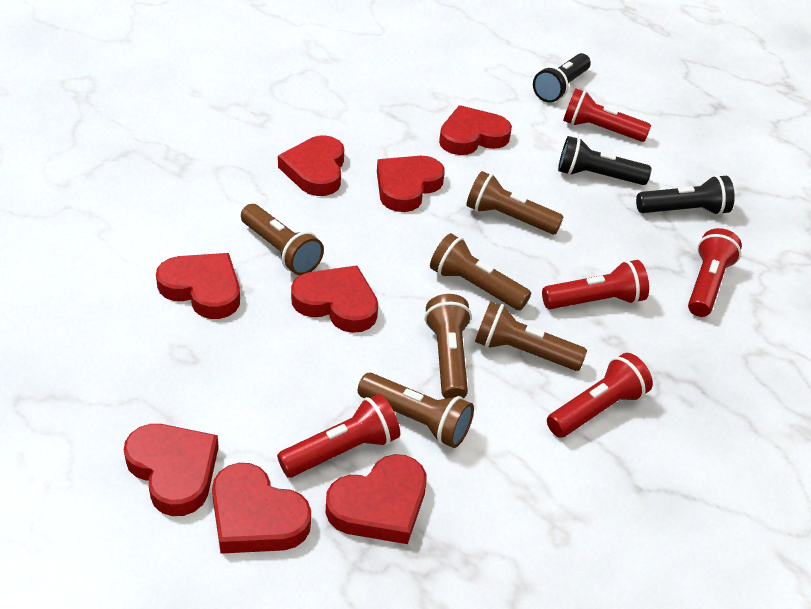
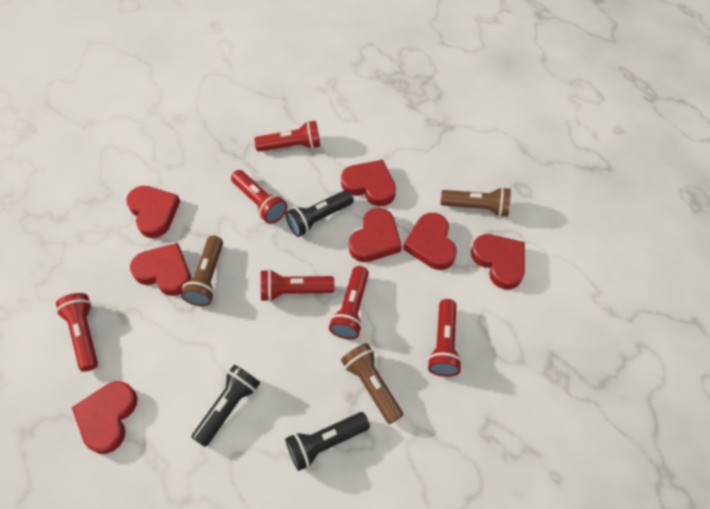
brown flashlight: [241,204,324,275] [358,373,474,448] [424,294,472,399] [430,233,531,310] [466,171,564,234] [475,302,587,371] = 6 -> [181,236,223,306] [341,343,403,424] [441,187,511,217] = 3
red flashlight: [277,394,400,478] [542,260,649,309] [547,353,653,438] [563,89,651,142] [688,228,742,317] = 5 -> [56,293,98,372] [231,170,287,224] [254,121,320,152] [261,269,334,302] [329,266,369,339] [427,299,462,377] = 6
red heart: [124,424,219,516] [156,253,240,319] [212,463,311,554] [278,135,344,196] [291,265,378,333] [326,454,427,544] [377,156,445,212] [439,105,512,155] = 8 -> [72,381,138,454] [126,186,180,238] [130,243,191,296] [341,160,396,207] [349,208,402,262] [403,213,457,270] [471,234,525,289] = 7

